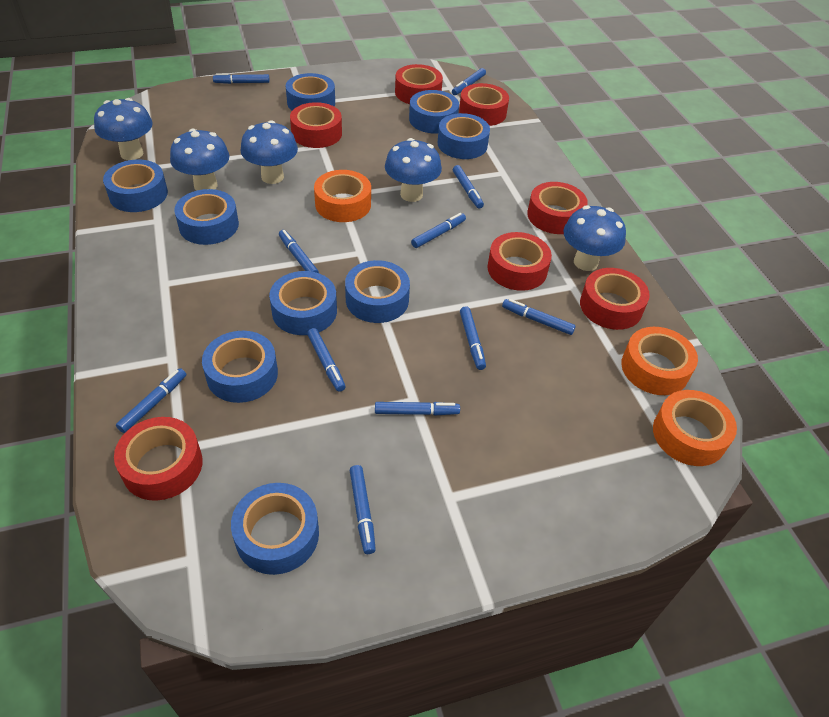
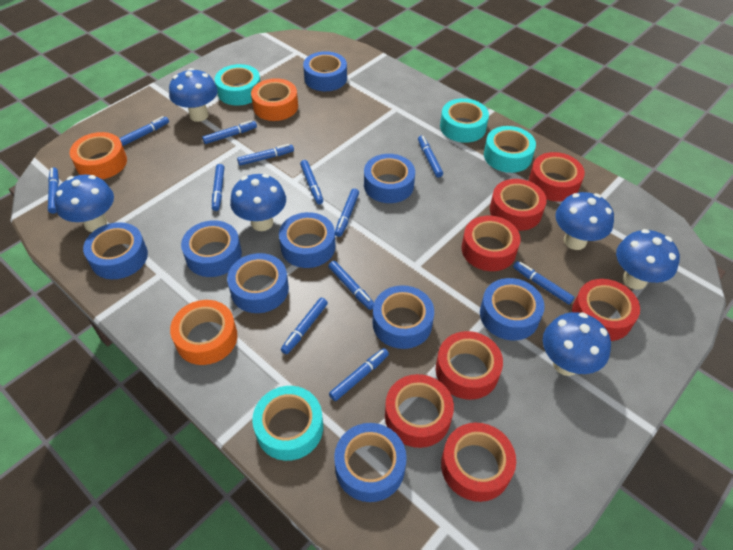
blue marker: [116,368,186,433] [213,73,270,84] [279,230,319,273] [307,328,346,392] [350,465,376,554] [375,402,460,416] [411,213,466,248] [452,68,486,95] [453,165,484,209] [460,306,486,370] [502,299,576,335] = 11 -> [48,167,59,214] [119,116,169,146] [202,120,257,144] [212,164,224,211] [237,144,294,166] [281,298,328,354] [300,160,323,204] [328,261,374,310] [329,348,389,401] [335,189,359,237] [418,135,443,178] [513,261,575,305] = 12
blue mushroom: [94,98,153,160] [170,129,229,191] [240,120,298,184] [385,138,442,202] [563,205,626,271] = 5 -> [54,175,114,232] [169,68,218,122] [230,174,286,231] [543,312,611,376] [555,192,614,250] [616,229,680,290] = 6
turquoise tape: none = 0 -> [215,64,261,106] [252,386,323,461] [440,98,489,143] [484,126,536,173] = 4

